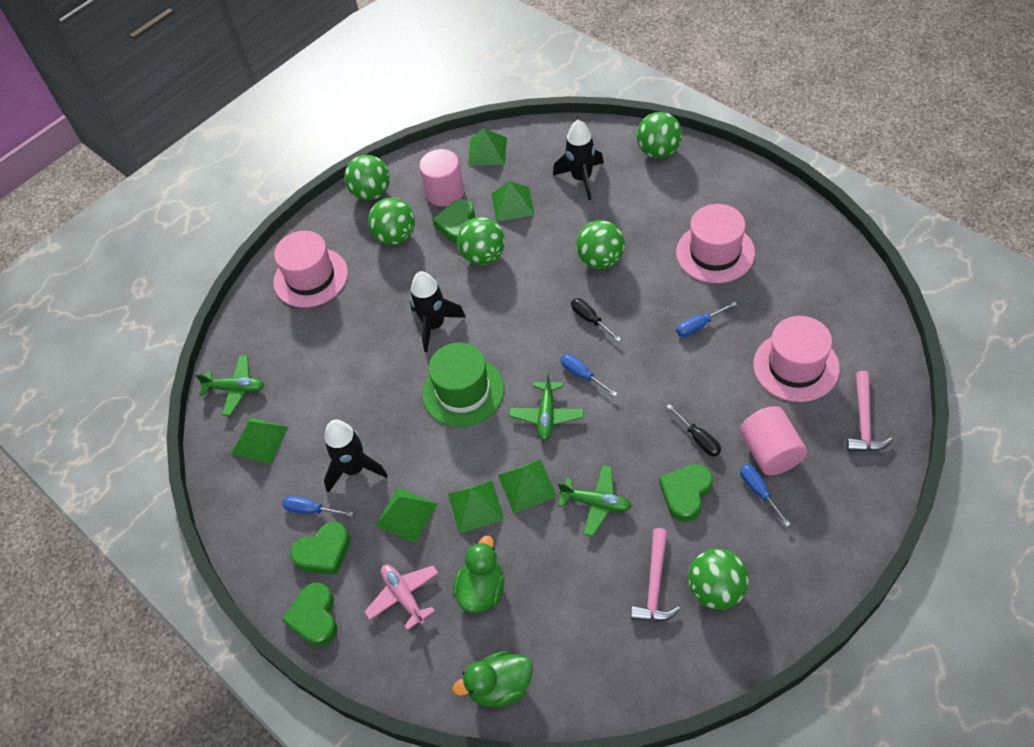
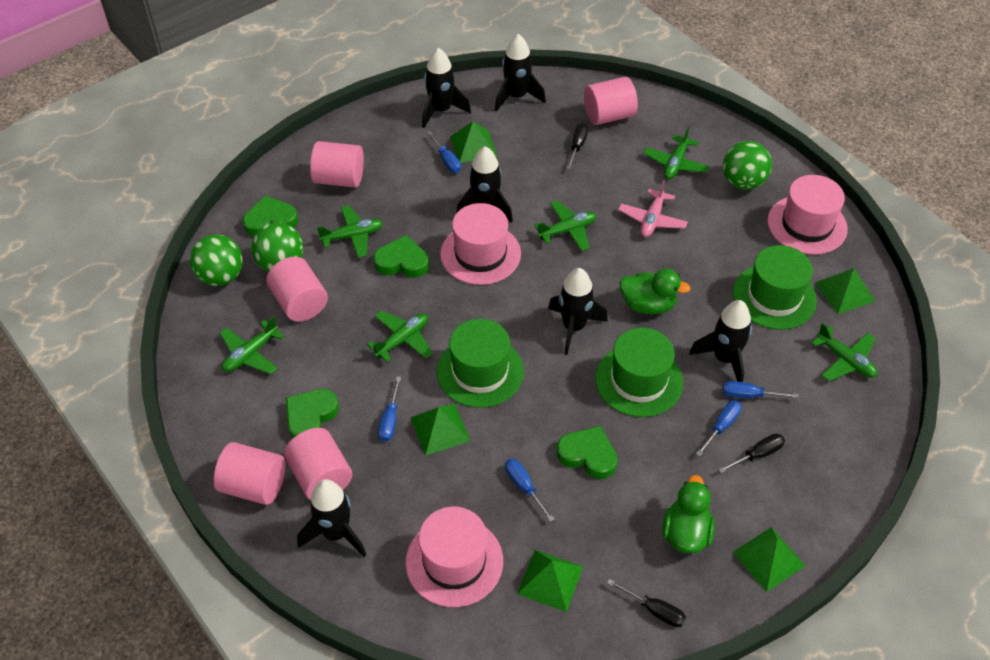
black rocket: [324,420,388,493] [410,271,466,352] [553,120,604,200] = 3 -> [297,479,366,557] [422,48,471,128] [456,146,513,223] [495,34,546,112] [548,268,608,355] [689,300,752,382] = 6
black screwdriver: [571,298,621,342] [666,404,721,456] = 2 -> [567,123,588,169] [607,579,686,627] [718,434,785,473] = 3
blue screwdriver: [282,496,353,517] [561,354,617,397] [676,302,737,337] [740,464,791,527] = 4 -> [378,377,401,442] [427,131,461,173] [505,459,555,522] [696,401,742,456] [723,381,799,398] = 5
green ball: [344,155,390,201] [368,198,415,245] [457,217,505,265] [576,220,625,269] [636,112,682,158] [688,549,749,610] = 6 -> [190,234,243,286] [251,222,303,272] [723,141,772,190] = 3
green hat: [422,342,504,427] = 1 -> [437,319,524,408] [595,328,683,417] [733,245,817,330] = 3
green plane: [195,355,265,416] [509,371,584,440] [558,465,632,537] = 3 -> [220,316,285,374] [317,205,383,258] [367,311,433,362] [534,200,597,251] [643,126,710,179] [811,323,877,381] = 6
green pyramid: [231,418,288,464] [375,488,437,543] [448,481,504,534] [468,128,507,166] [491,181,535,222] [498,459,557,513] = 6 -> [411,404,470,456] [450,122,497,163] [517,550,583,612] [733,527,805,592] [815,268,875,314] = 5
pink cylinder: [419,149,464,206] [740,406,807,475] = 2 -> [214,442,285,505] [266,257,328,322] [284,428,352,500] [310,141,364,188] [584,77,638,125] = 5
pink hammer: [631,528,680,622] [846,371,893,451] = 2 -> none = 0

